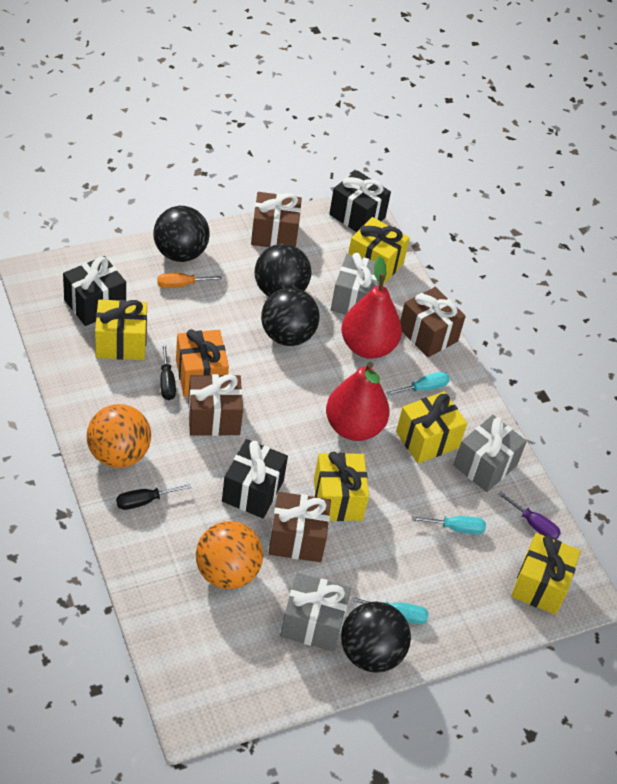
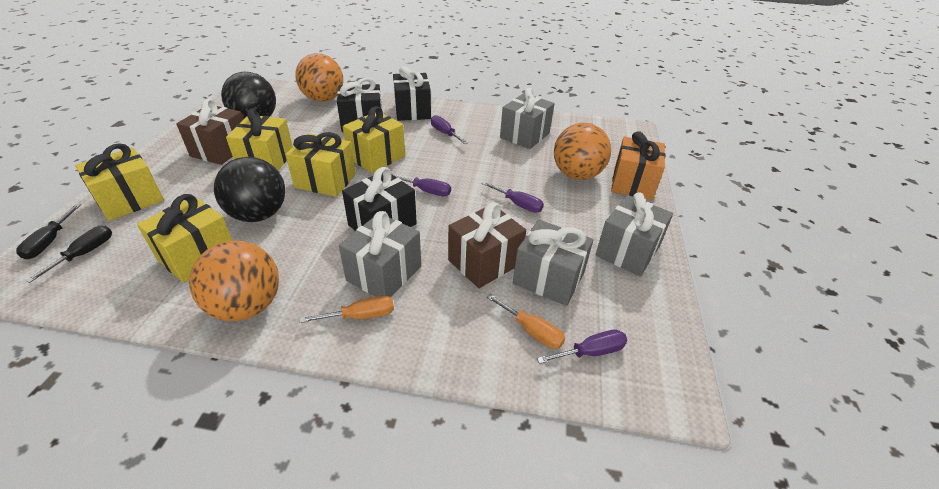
black ball: [153,206,210,262] [255,244,311,297] [261,288,320,346] [341,602,411,673] = 4 -> [214,157,285,222] [221,72,276,120] = 2
brown gift: [188,374,243,436] [251,192,302,247] [268,492,331,562] [400,287,466,357] = 4 -> [176,98,243,165] [448,202,526,288] = 2
grey gift: [280,573,351,652] [331,253,380,315] [454,415,527,492] = 3 -> [339,211,421,297] [500,88,555,149] [513,220,593,306] [595,193,673,276] = 4
orange ball: [87,404,151,468] [196,521,263,589] = 2 -> [189,241,279,321] [295,53,343,102] [554,123,611,180] = 3
orange screwdriver: [157,273,224,288] = 1 -> [300,296,394,323] [486,294,565,349] = 2
purple screwdriver: [498,491,561,540] = 1 -> [392,174,451,196] [431,115,468,144] [482,181,544,213] [537,330,627,364] = 4
red pear: [326,362,390,441] [341,256,402,359] = 2 -> none = 0
turquoise screwdriver: [351,596,429,624] [385,372,450,396] [411,516,486,534] = 3 -> none = 0

